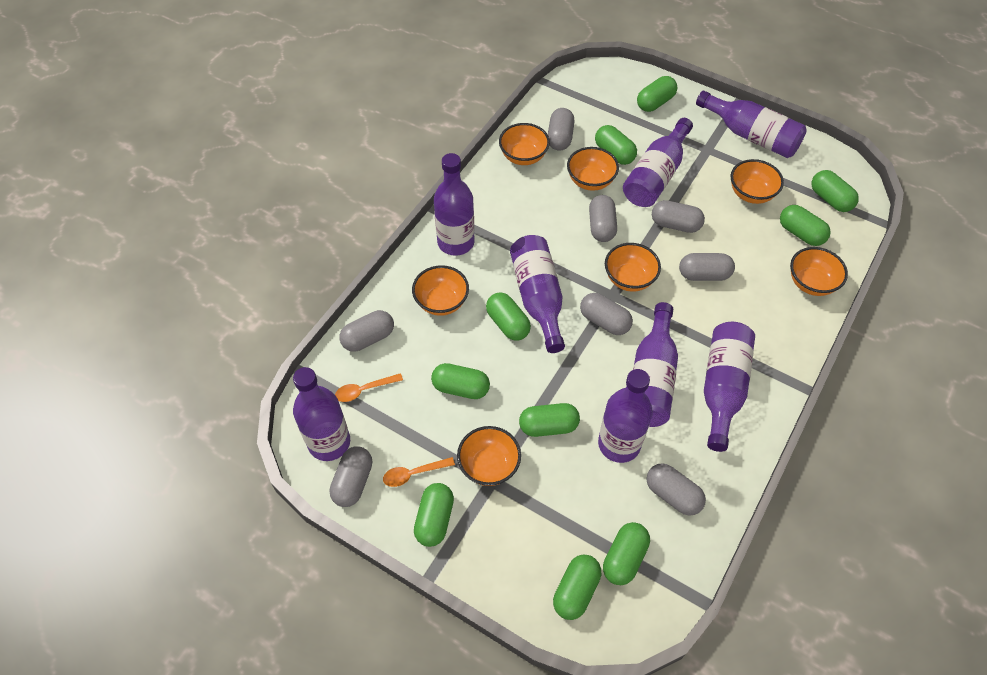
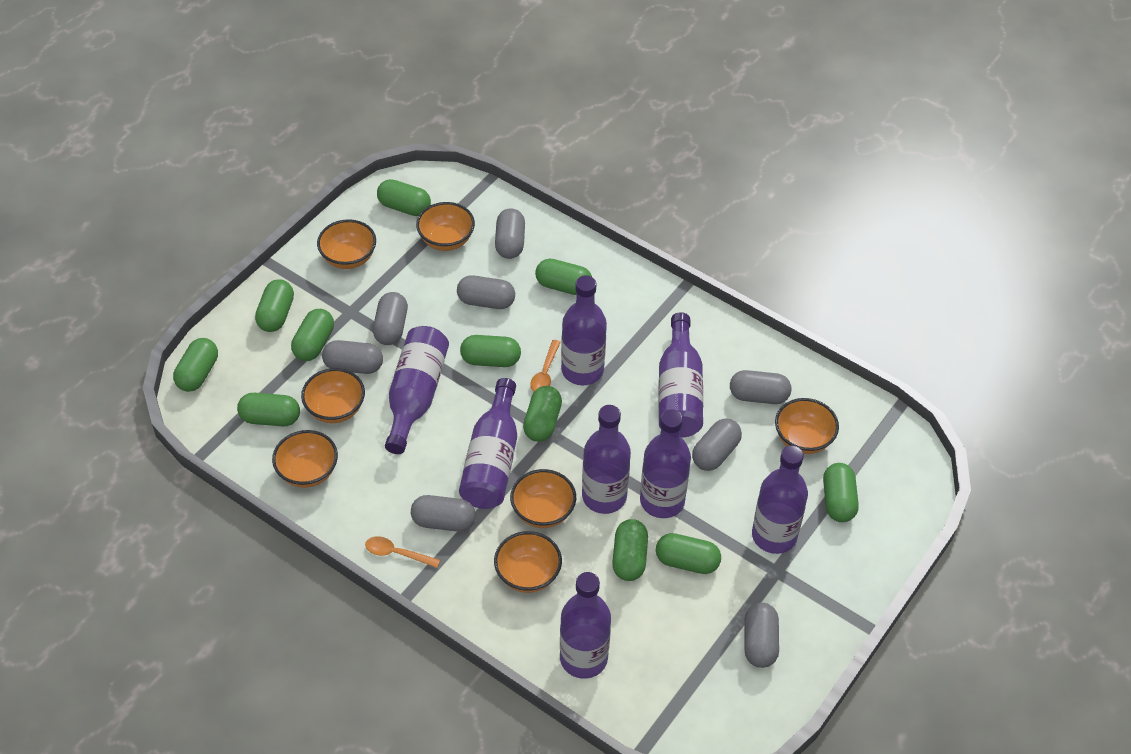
green capsule: [414,483,454,547] [431,363,490,399] [486,293,531,340] [519,403,580,437] [553,554,601,620] [595,125,637,165] [603,522,650,585] [637,76,677,112] [780,205,831,246] [812,170,859,212] = 10 -> [173,338,218,392] [237,393,300,426] [255,279,294,332] [291,309,334,361] [377,179,431,216] [460,335,521,367] [523,386,562,442] [535,259,592,295] [612,519,648,581] [656,533,721,574] [823,463,859,522] = 11

